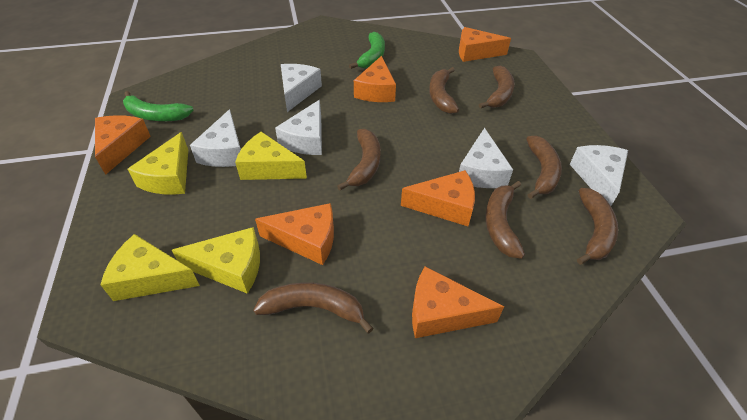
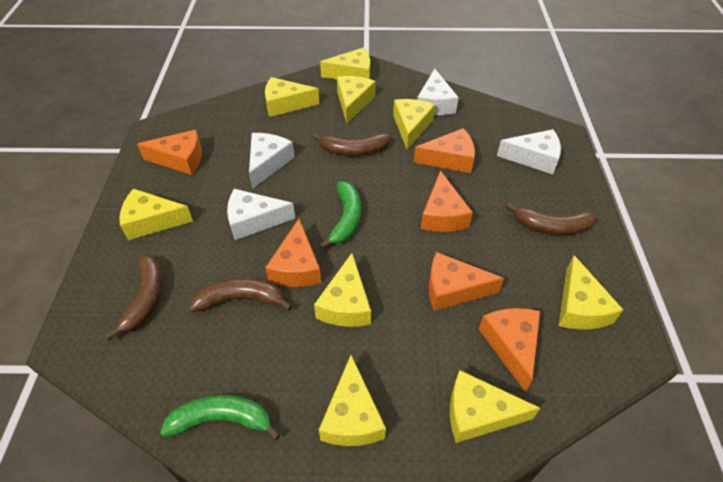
brown banana: [253,282,374,333] [337,129,381,190] [429,67,459,114] [479,66,514,109] [485,181,525,259] [526,136,562,199] [577,188,618,265] = 7 -> [105,254,163,340] [189,278,292,312] [312,133,391,156] [506,202,597,235] = 4
white cheese: [190,109,241,167] [275,100,322,155] [281,64,322,112] [459,128,513,188] [570,145,628,206] = 5 -> [227,189,295,240] [249,133,295,189] [417,69,459,115] [497,129,561,174] = 4
yellow cheese: [100,234,200,301] [128,132,188,195] [172,227,260,294] [235,132,307,180] = 4 -> [119,189,193,240] [265,77,319,117] [314,253,371,327] [319,355,386,446] [320,48,370,80] [337,76,376,124] [393,99,435,150] [450,370,540,443] [558,255,623,330] = 9

